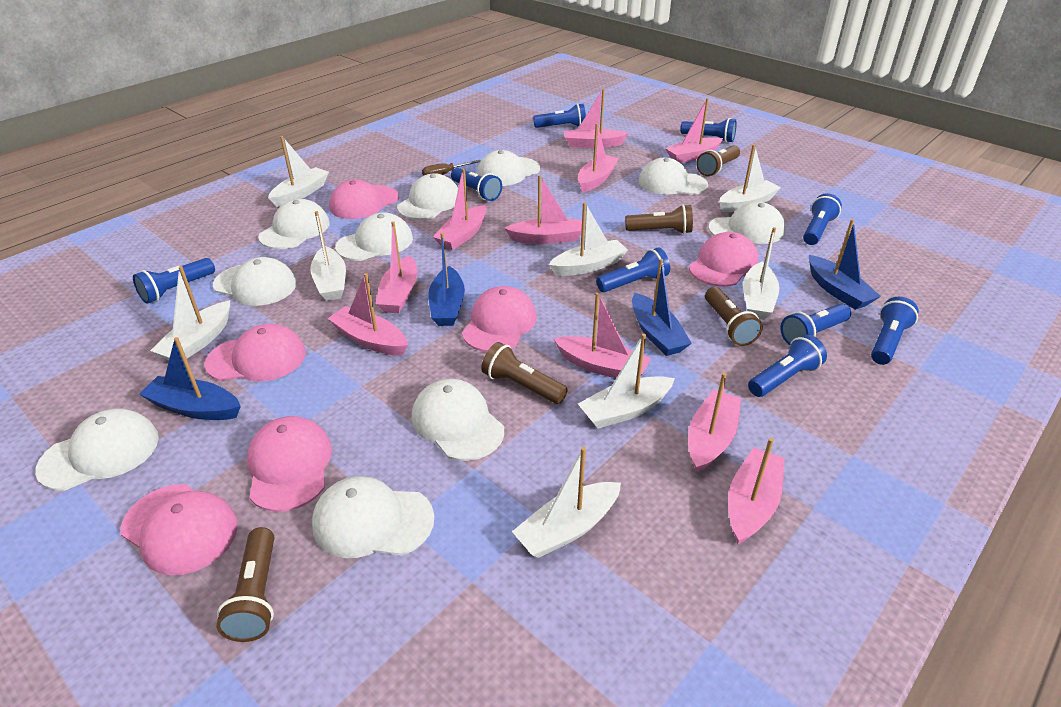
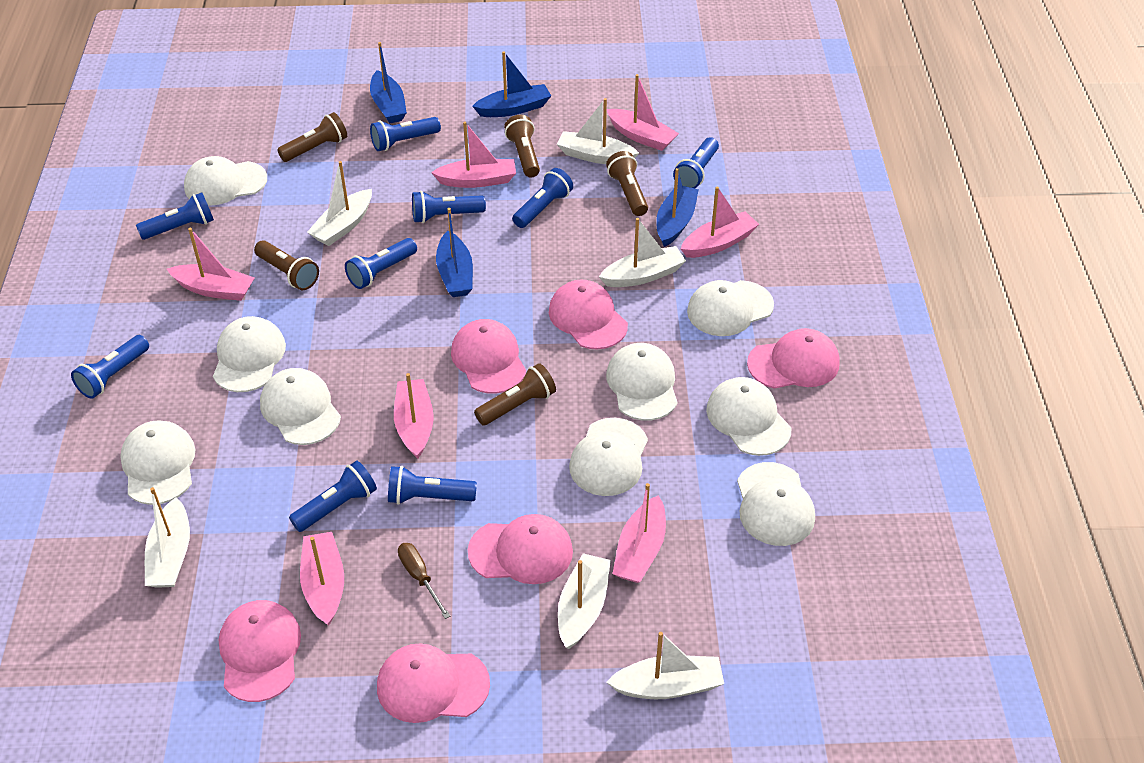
pink boat: [327,273,408,355] [376,221,417,313] [433,168,487,250] [504,175,582,244] [553,292,651,378] [564,89,629,148] [578,123,619,193] [665,98,723,163] [688,373,741,473] [728,438,785,544] = 10 -> [167,228,255,301] [300,532,344,626] [394,373,434,459] [431,122,516,188] [607,74,679,151] [612,483,666,583] [681,187,759,258] = 7
white boat: [150,266,230,360] [268,136,329,207] [310,211,346,301] [512,447,621,558] [549,202,628,276] [578,334,675,428] [719,144,781,212] [743,227,779,320] = 8 -> [145,487,190,588] [307,161,372,246] [557,98,639,164] [558,553,611,649] [599,218,686,287] [606,632,724,699] = 6
white cap: [35,408,159,491] [213,257,297,306] [258,199,330,249] [312,476,434,558] [335,212,413,261] [397,173,458,220] [411,379,504,461] [477,150,540,186] [638,158,708,195] [708,202,785,244] = 10 -> [120,420,195,505] [184,156,267,206] [213,316,286,392] [260,368,341,445] [569,418,648,496] [606,343,678,421] [687,280,774,336] [706,377,791,456] [737,462,815,546] = 9

